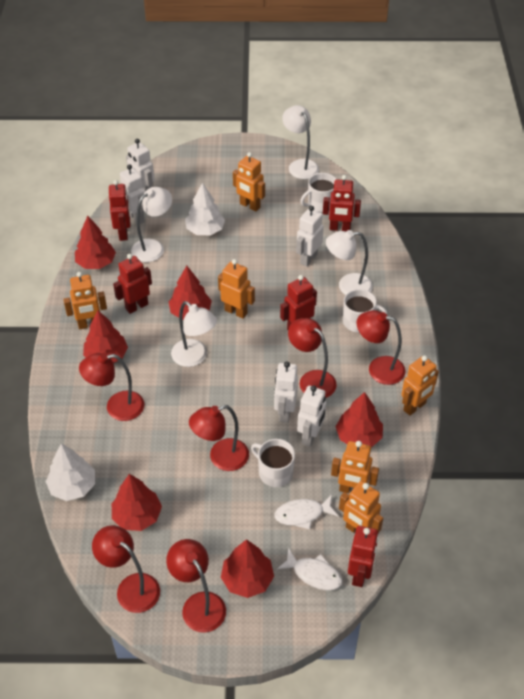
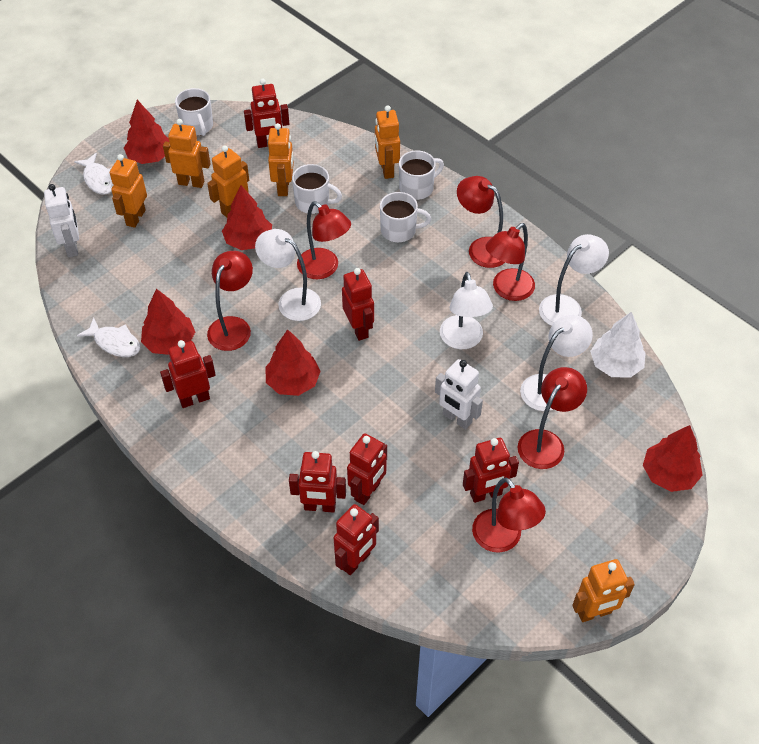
red robot: [109,180,131,241] [113,254,152,314] [280,275,317,330] [323,175,361,232] [348,526,379,587] = 5 -> [160,340,216,408] [244,79,289,148] [289,451,346,513] [333,504,379,575] [342,268,374,341] [347,433,387,505] [463,438,519,503] = 7
red tree: [75,216,116,269] [83,310,128,363] [112,474,162,531] [169,266,212,320] [221,539,274,598] [336,392,383,447] = 6 -> [124,100,169,164] [141,289,195,355] [222,185,272,250] [265,329,321,396] [643,425,703,492] = 5
white mug: [251,439,295,487] [300,173,336,212] [343,289,388,332] = 3 -> [175,88,213,136] [292,164,342,214] [380,192,431,242] [399,150,444,200] = 4
white robot: [120,164,145,225] [126,138,155,191] [274,361,298,423] [296,206,324,267] [297,386,326,447] = 5 -> [44,184,79,257] [435,359,483,429] = 2
white tree: [46,443,95,501] [185,182,225,235] = 2 -> [590,312,646,378] = 1

